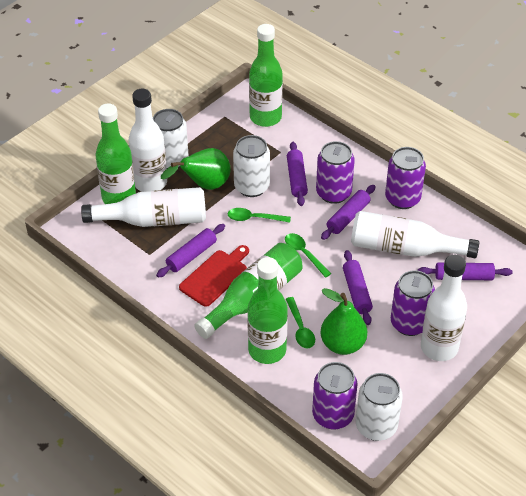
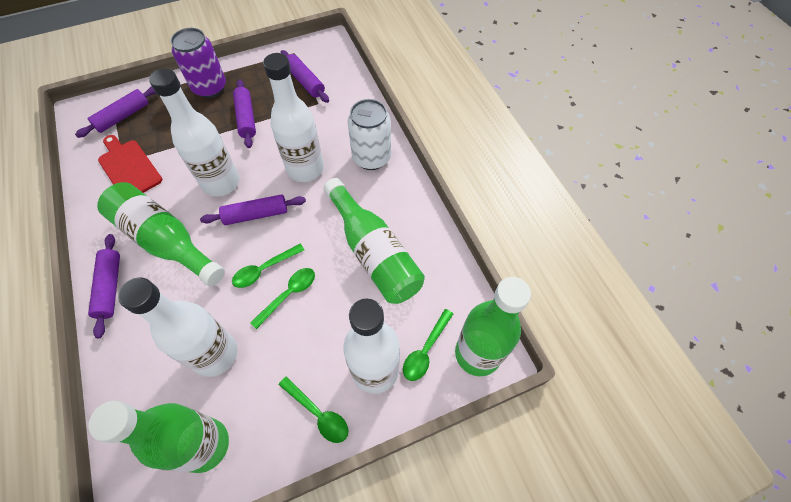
green pear: [161,148,231,190] [320,288,367,355] = 2 -> none = 0
green spoon: [228,208,291,223] [285,233,331,278] [286,297,315,348] = 3 -> [232,244,304,288] [250,268,315,329] [279,376,349,443] [403,309,453,381] = 4
purple can: [312,362,357,430] [316,141,355,204] [385,147,426,209] [391,270,435,336] = 4 -> [170,28,226,98] = 1
white can: [153,109,189,169] [233,135,270,197] [356,373,403,441] = 3 -> [348,99,391,170] = 1

